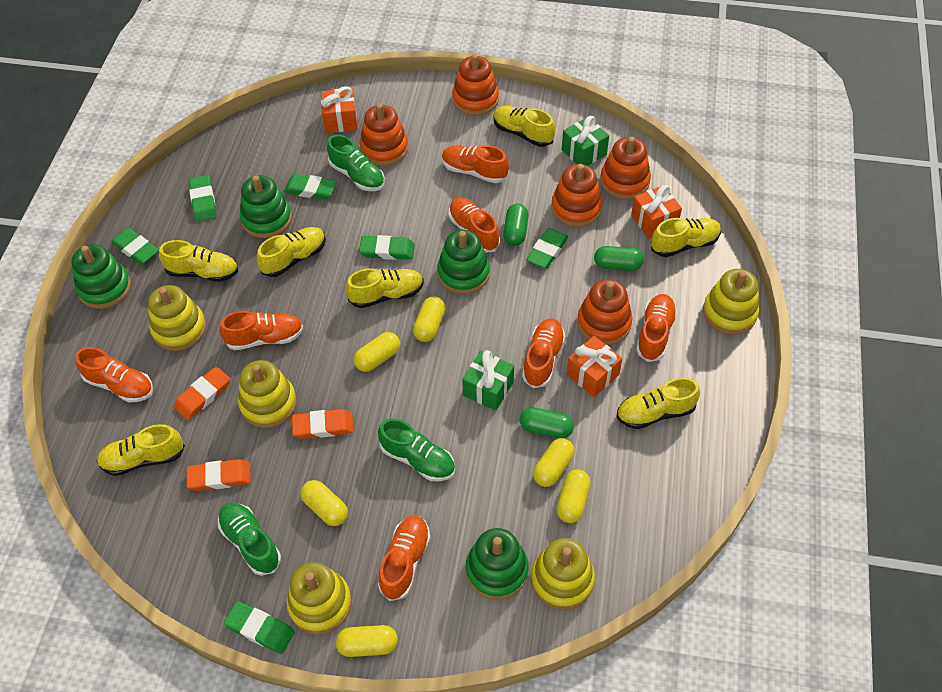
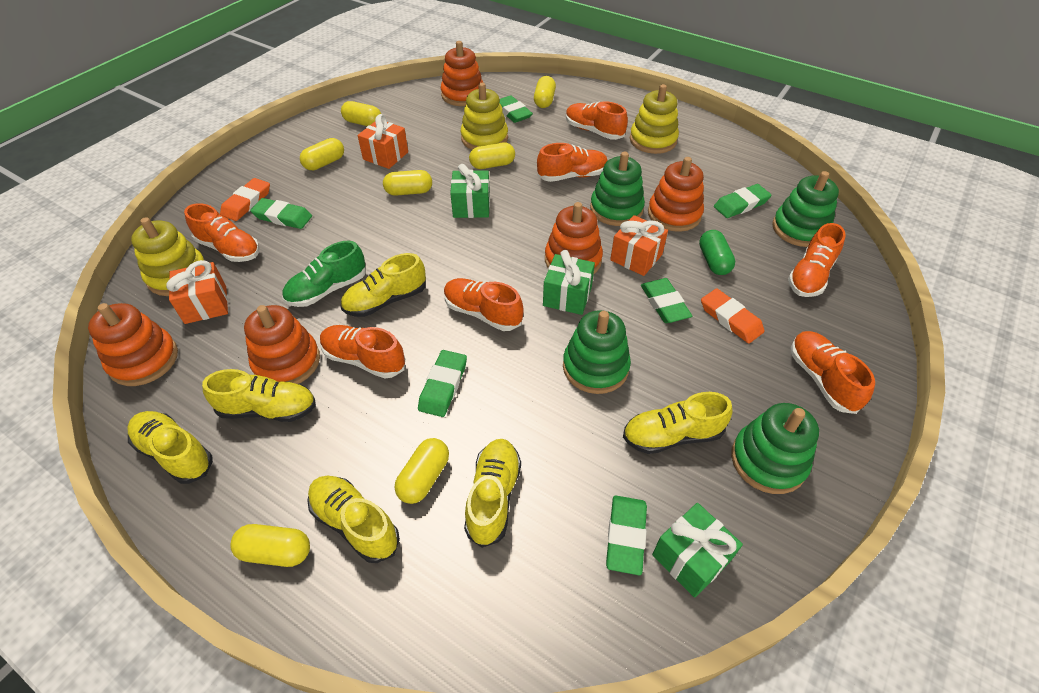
green capsule: [503,204,528,246] [520,407,574,438] [594,246,644,271] = 3 -> [699,230,735,275] = 1
green gift: [462,350,514,411] [562,116,609,166] = 2 -> [450,164,490,218] [543,250,595,315] [652,503,743,598] = 3
green shoe: [218,503,281,576] [327,135,385,191] [378,418,455,482] = 3 -> [282,241,366,307] = 1
orange eraser: [174,366,230,420] [187,459,251,491] [292,409,354,439] = 3 -> [220,178,270,221] [701,288,765,344] = 2
yellow capsule: [301,480,348,526] [336,625,398,657] [354,332,400,372] [413,296,445,342] [533,438,575,487] [557,470,591,523] = 6 -> [230,524,310,567] [300,138,344,170] [341,101,381,126] [383,170,432,196] [395,438,449,504] [469,143,515,169] [534,76,556,108] = 7
yellow shoe: [97,424,185,476] [159,240,238,282] [257,227,326,277] [346,268,424,308] [493,106,555,147] [616,377,700,429] [651,218,721,257] = 7 -> [127,411,213,484] [202,369,316,422] [307,476,400,563] [340,253,426,317] [464,439,521,548] [623,392,733,454] = 6
yellow stacking toy: [148,285,206,351] [238,360,297,428] [286,563,352,635] [531,538,595,610] [703,269,759,335] = 5 -> [131,217,205,296] [461,83,508,150] [630,84,679,154] = 3

